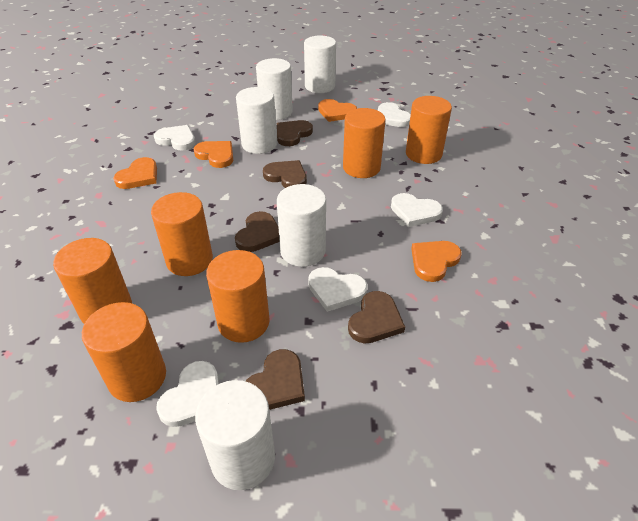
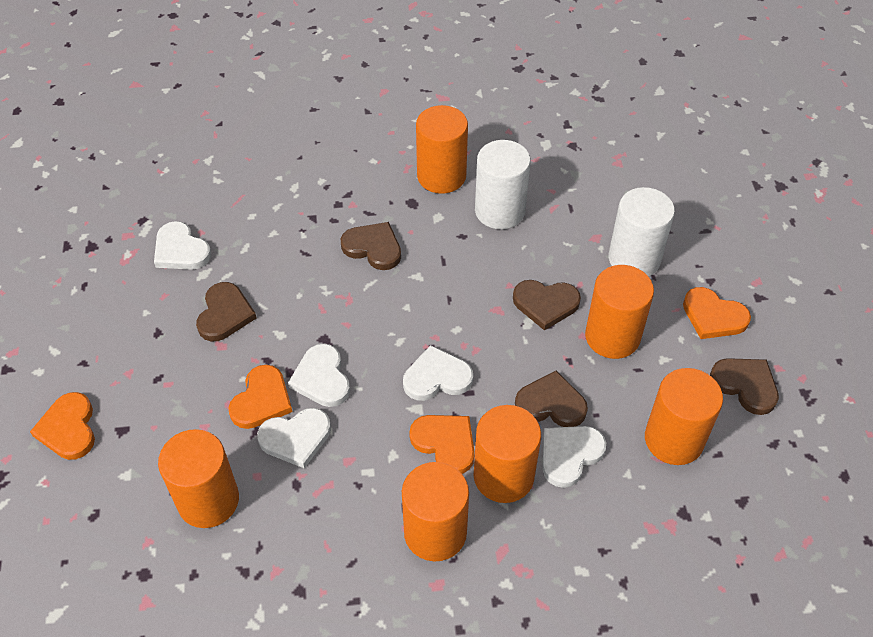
white cylinder: [195,380,275,490] [236,87,277,154] [256,58,293,120] [277,184,326,267] [304,36,336,93] = 5 -> [475,140,531,229] [609,187,675,277] = 2

